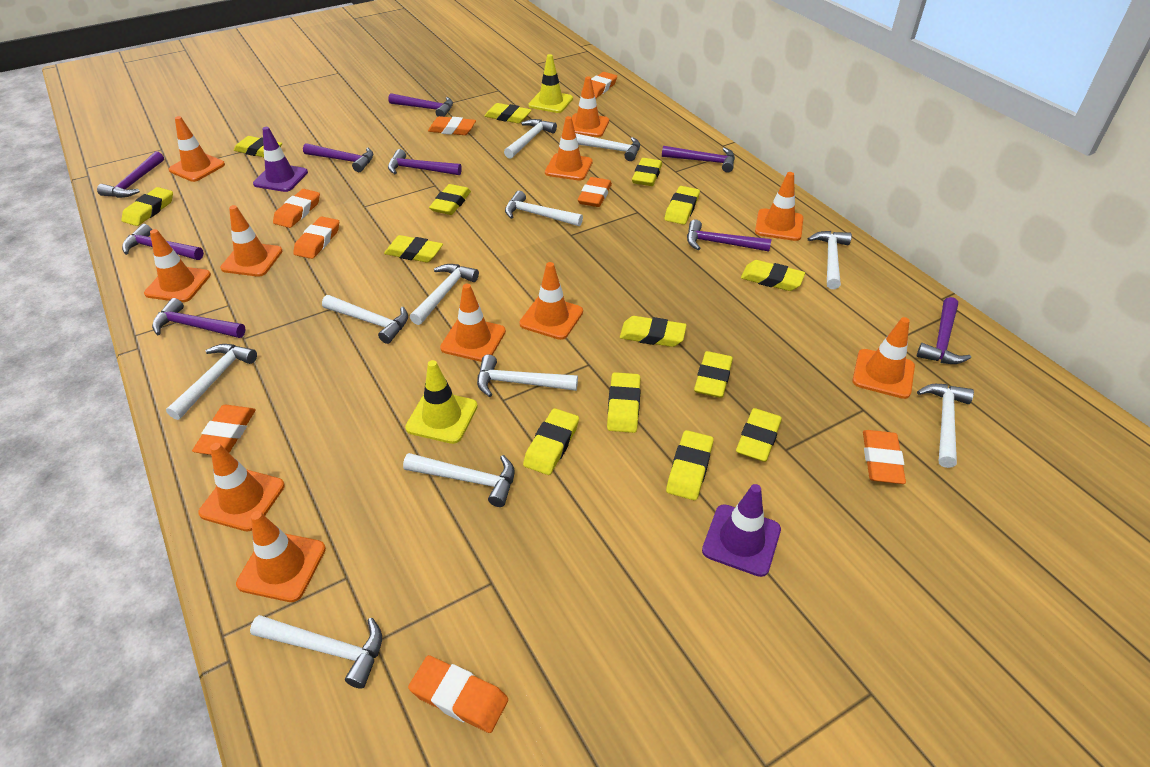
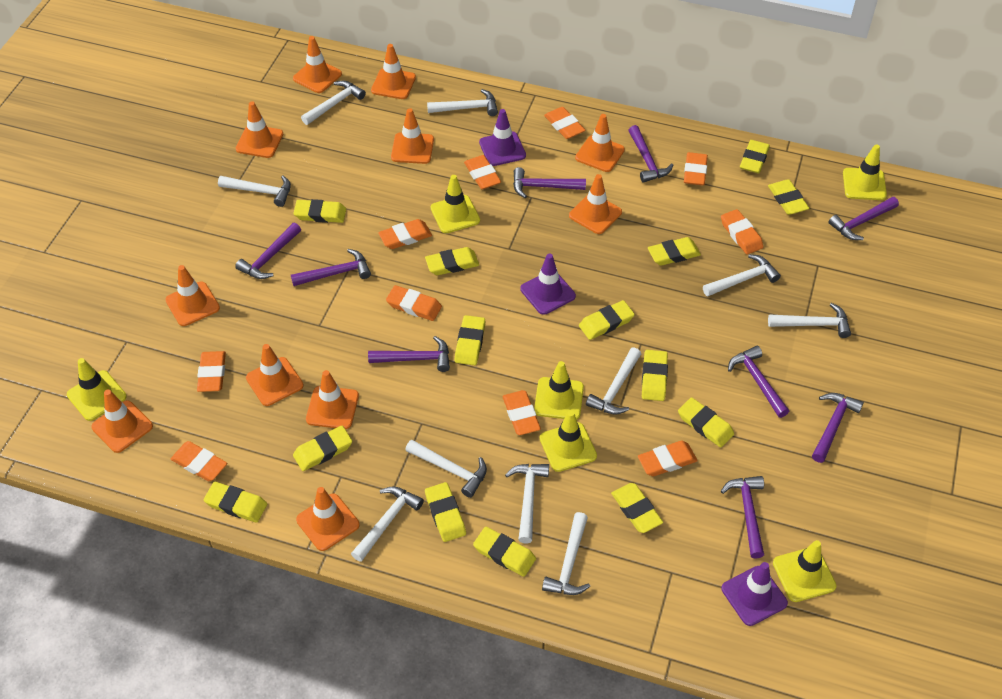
orange eraser: [192,405,256,455] [273,189,320,228] [293,216,339,259] [408,655,508,733] [428,116,476,135] [578,177,612,207] [581,72,617,99] [863,430,906,484] = 8 -> [171,441,227,481] [197,351,226,392] [378,219,432,249] [386,285,442,321] [464,155,501,189] [502,390,541,435] [544,107,585,139] [638,441,698,476] [684,152,708,186] [721,209,763,254] = 10
purple traffic cone: [253,127,308,192] [702,484,781,577] = 2 -> [479,109,526,166] [520,254,576,315] [721,562,788,626] = 3
white hammer: [166,344,257,420] [250,615,382,689] [322,295,408,344] [403,453,515,507] [410,264,479,325] [477,355,578,397] [504,119,557,159] [505,191,583,226] [575,133,640,161] [808,231,852,289] [917,384,974,468] = 11 -> [218,175,291,207] [301,81,366,125] [351,487,424,562] [405,439,487,498] [427,89,498,116] [505,464,549,544] [542,512,590,595] [586,347,641,415] [703,254,781,296] [768,303,851,338] = 10
yellow traffic cone: [405,360,478,444] [528,54,573,113] = 2 -> [67,358,127,421] [430,175,480,233] [534,361,584,420] [540,410,597,472] [773,540,837,602] [843,144,887,200] = 6

